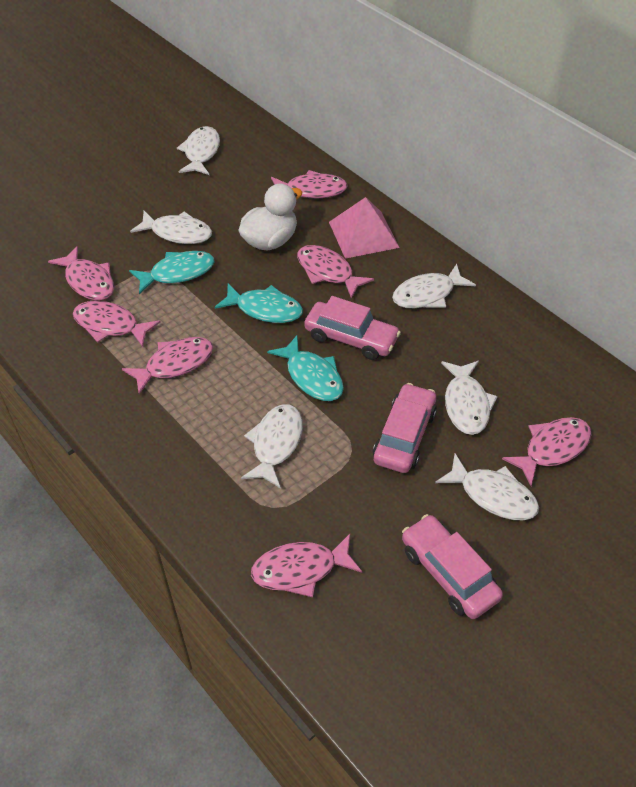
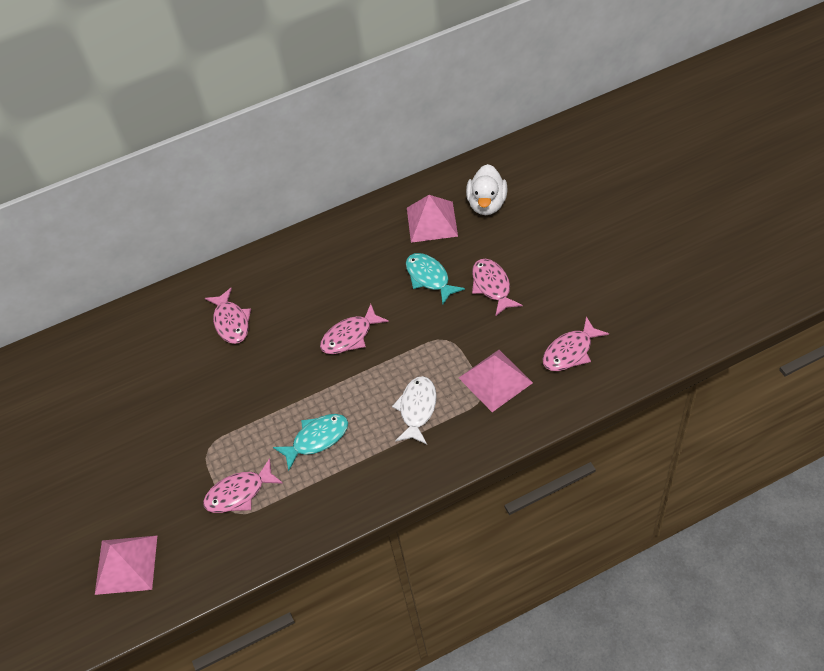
pink car: [304,296,401,360] [373,383,437,473] [402,514,503,619] = 3 -> none = 0
pink fish: [48,246,114,300] [73,301,161,347] [122,337,213,394] [251,534,362,597] [271,170,348,199] [297,245,374,299] [502,417,591,486] = 7 -> [203,458,283,513] [205,288,251,344] [320,304,389,354] [472,259,523,317] [543,317,609,371] = 5
pink pyramid: [329,197,400,259] = 1 -> [95,535,158,595] [407,195,458,243] [459,350,533,412] = 3
turquoise fish: [129,251,215,294] [215,284,303,323] [267,335,344,401] = 3 -> [273,414,348,471] [406,253,465,305] = 2
white fish: [130,211,212,244] [177,126,220,175] [241,404,303,488] [392,264,476,308] [435,454,539,520] [441,361,498,435] = 6 -> [392,376,437,444] = 1

